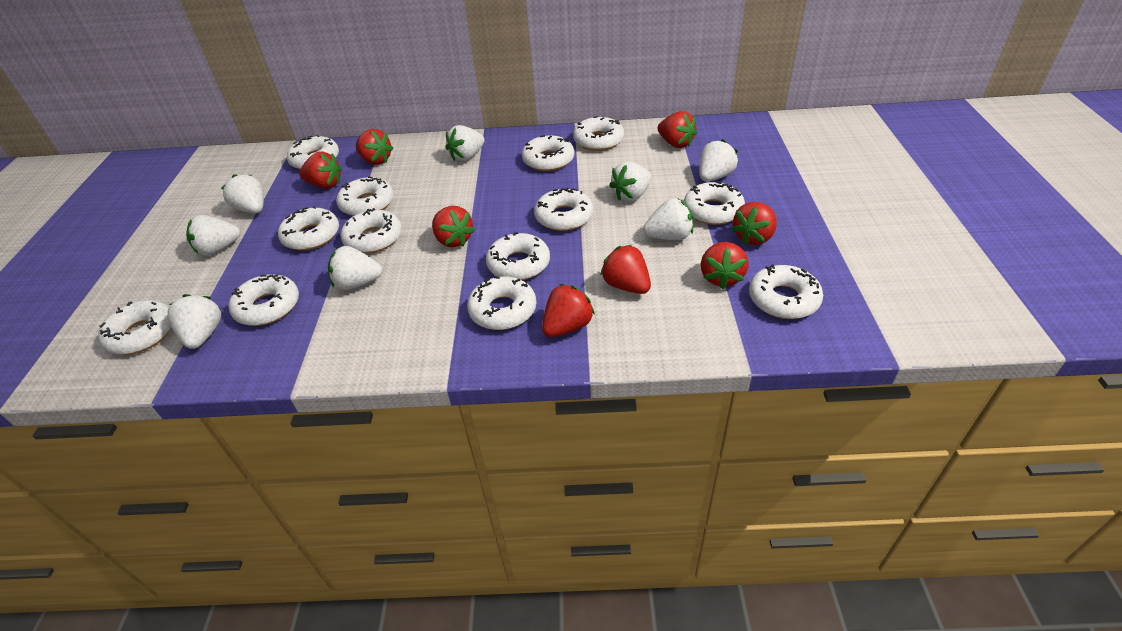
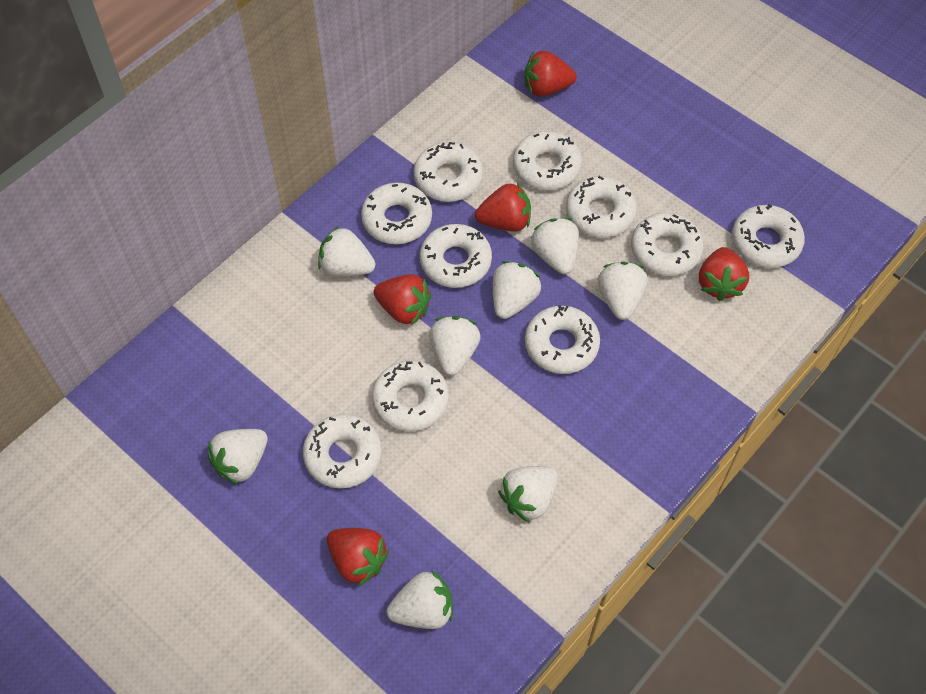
red strawberry: [299,151,342,189] [356,129,394,165] [432,206,475,247] [542,284,595,337] [600,245,651,294] [658,111,697,148] [701,242,749,289] [731,202,777,245] = 8 -> [327,528,389,586] [373,274,431,325] [475,183,531,231] [524,51,577,97] [699,247,749,301] = 5
white donut: [98,300,172,354] [229,274,299,326] [278,206,339,250] [287,135,339,169] [336,176,394,216] [341,208,402,253] [467,276,536,330] [486,232,550,280] [522,135,574,171] [534,188,593,231] [573,116,624,151] [684,181,745,225] [749,264,823,319] = 13 -> [303,414,382,489] [361,183,432,244] [372,360,449,432] [414,142,483,202] [420,224,492,288] [513,131,582,190] [525,305,600,374] [566,176,637,238] [631,213,704,276] [732,204,805,268] = 10

